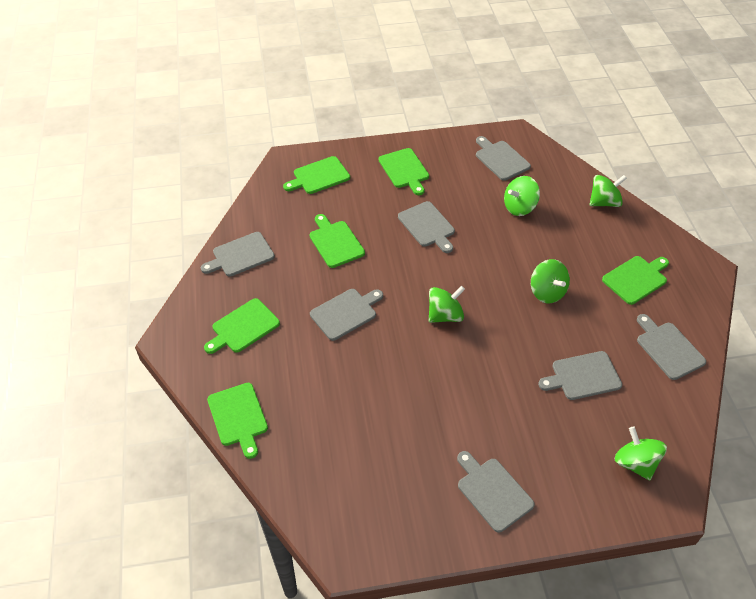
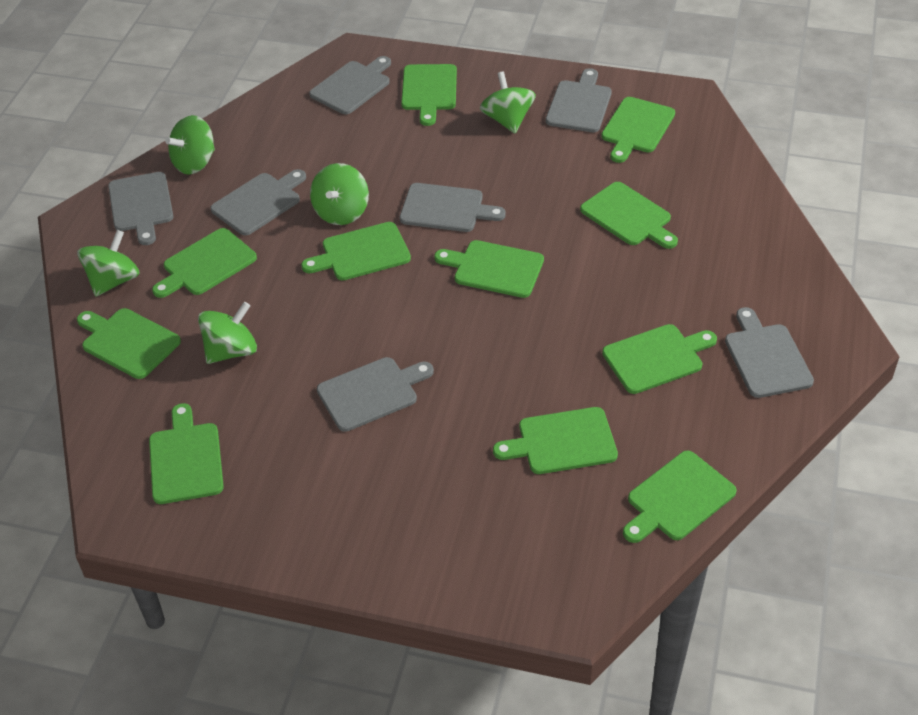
green cutting board: [204,298,280,354] [207,383,268,459] [283,156,350,194] [310,214,365,268] [379,148,429,195] [602,256,669,305] = 6 -> [77,308,181,379] [149,403,224,504] [152,228,257,298] [301,222,411,280] [401,64,457,126] [434,240,544,298] [493,407,618,474] [580,182,678,249] [601,97,675,163] [602,324,717,394] [623,451,737,543] = 11

